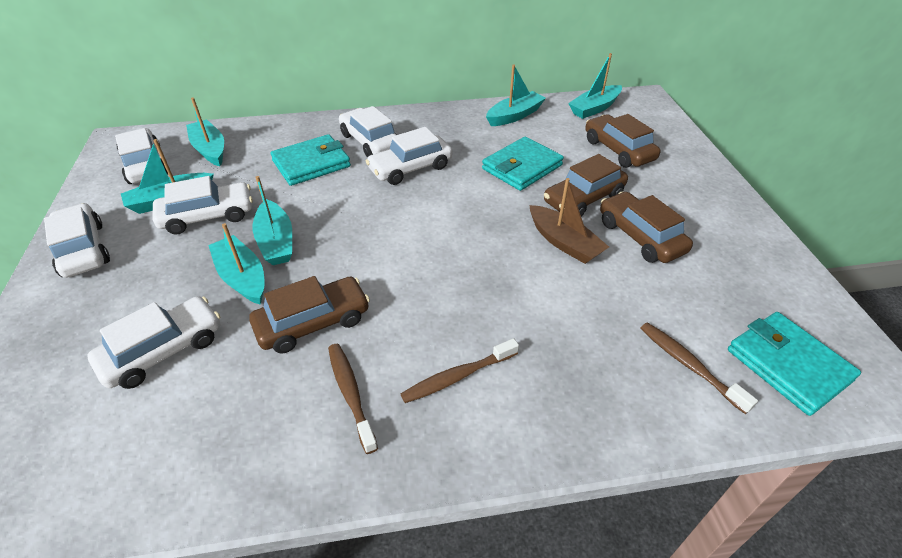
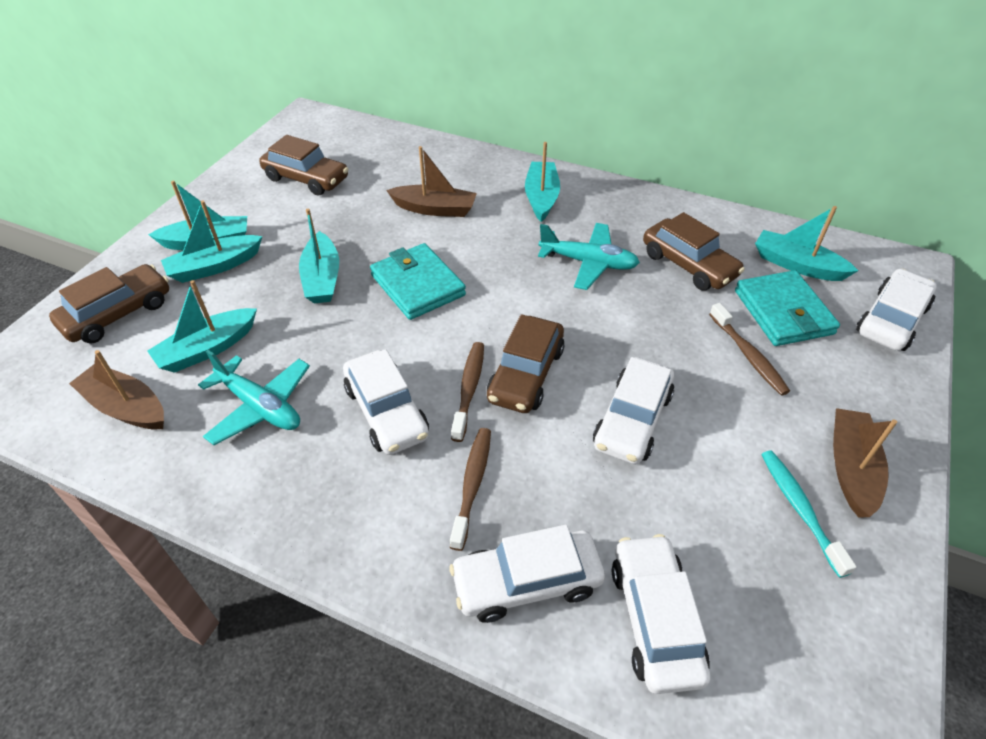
brown boat: [529,178,609,264] = 1 -> [69,350,164,429] [386,146,477,217] [833,408,897,518] = 3
turquoise plane: none = 0 -> [198,350,310,445] [538,223,640,290] = 2
turquoise toothbrush: none = 0 -> [761,450,857,578] = 1
turquoise wallet: [270,134,351,186] [482,137,564,191] [728,312,861,416] = 3 -> [370,243,466,320] [735,270,840,346] = 2
white car: [44,203,110,278] [87,296,220,389] [115,128,168,184] [152,176,253,235] [339,106,397,158] [366,127,452,185] = 6 -> [343,349,429,455] [449,525,605,623] [593,357,674,464] [612,534,710,694] [856,269,937,351] = 5

